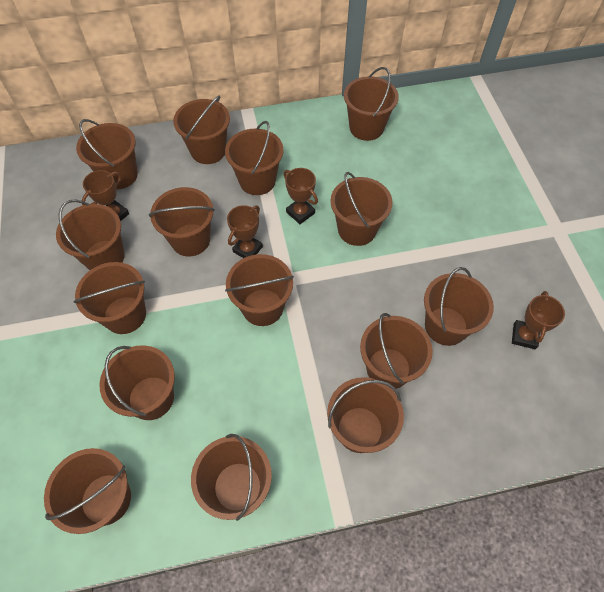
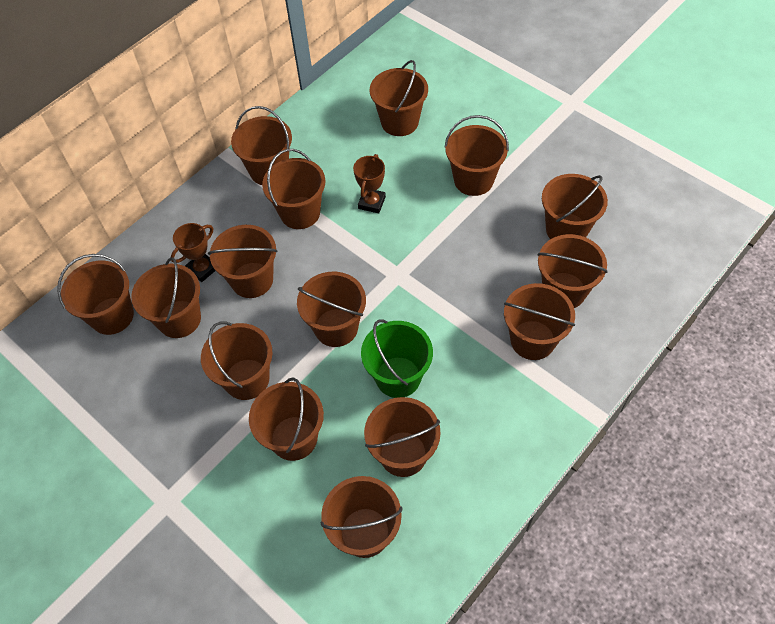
brown trophy: [82,170,129,221] [227,205,263,258] [284,168,318,224] [512,291,565,349] = 4 -> [171,223,216,282] [353,154,386,213] = 2
green bucket: none = 0 -> [361,319,433,398] = 1

